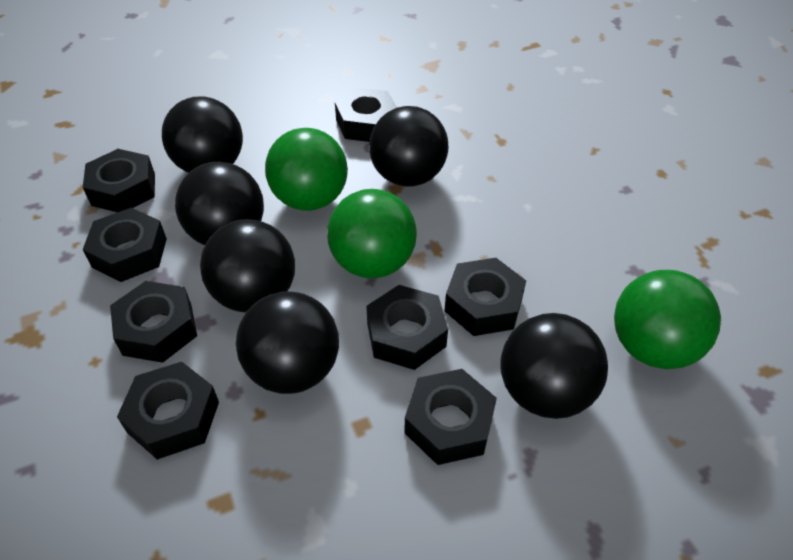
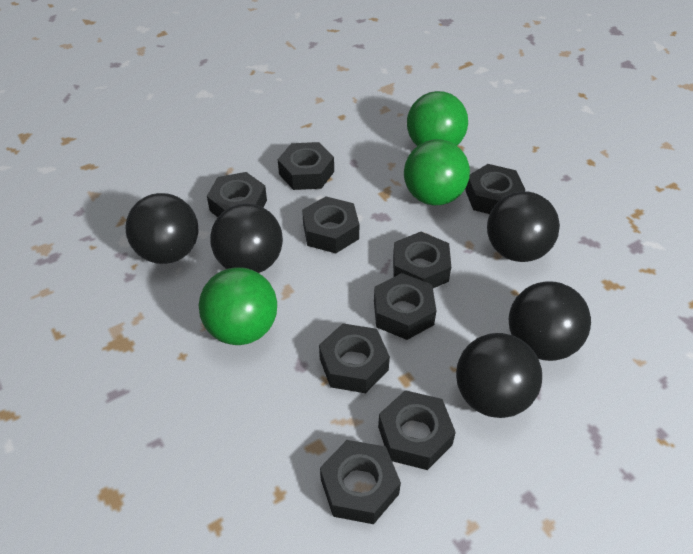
black ball: [162,97,243,173] [175,162,264,245] [200,219,295,312] [236,291,339,394] [369,106,448,187] [500,313,608,419] = 6 -> [126,193,199,264] [210,203,283,273] [456,333,542,418] [487,191,560,262] [509,281,591,361] = 5
black nut: [83,149,155,212] [83,208,167,282] [110,281,197,363] [117,362,219,460] [335,87,397,142] [366,285,448,370] [404,369,497,465] [444,258,526,336] = 8 -> [207,172,267,217] [278,142,334,190] [302,196,359,253] [319,323,390,393] [320,440,401,524] [374,273,436,340] [378,390,456,470] [393,232,451,288] [465,164,525,214] = 9

